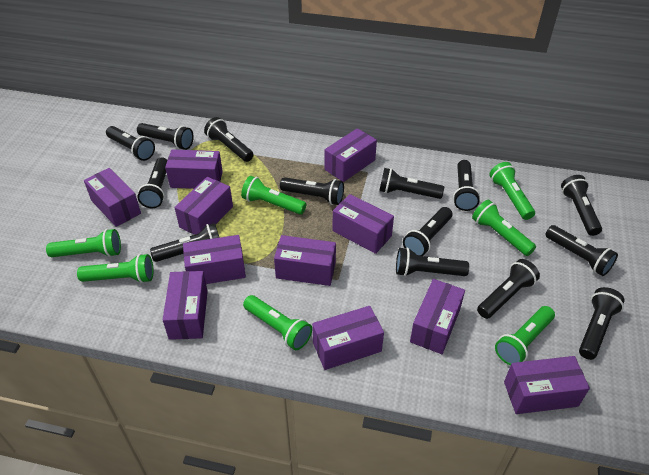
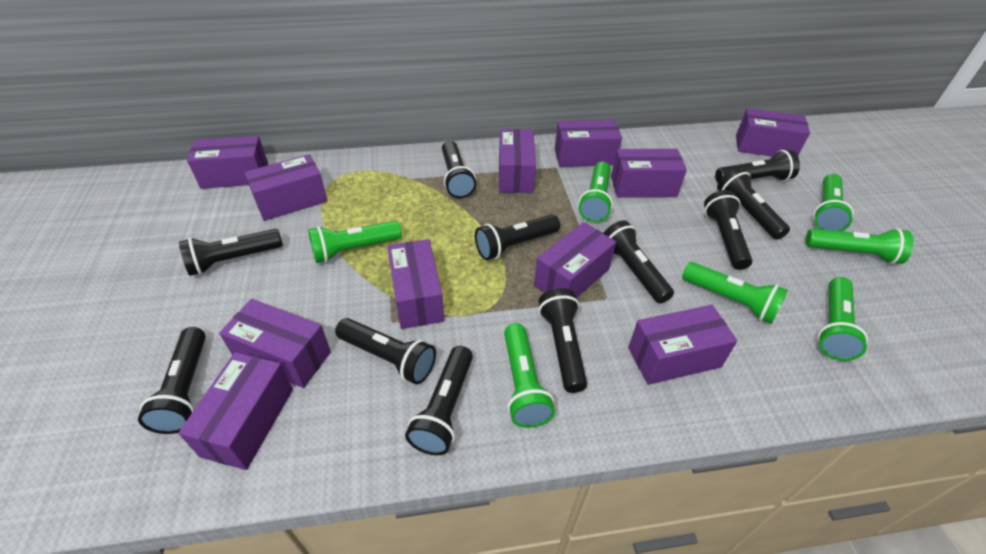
black flashlight: [106,126,155,161] [137,123,194,150] [137,157,167,208] [150,223,220,262] [204,117,254,162] [280,177,344,205] [379,168,444,199] [396,247,469,277] [403,207,452,256] [453,160,480,211] [477,259,540,319] [545,225,618,276] [561,175,602,236] [579,287,625,360] = 14 -> [138,327,206,434] [179,229,283,276] [335,318,436,384] [405,346,473,455] [442,141,476,198] [475,214,560,260] [539,288,587,393] [603,220,674,304] [704,190,753,270] [715,150,800,183] [717,168,790,240] = 11

